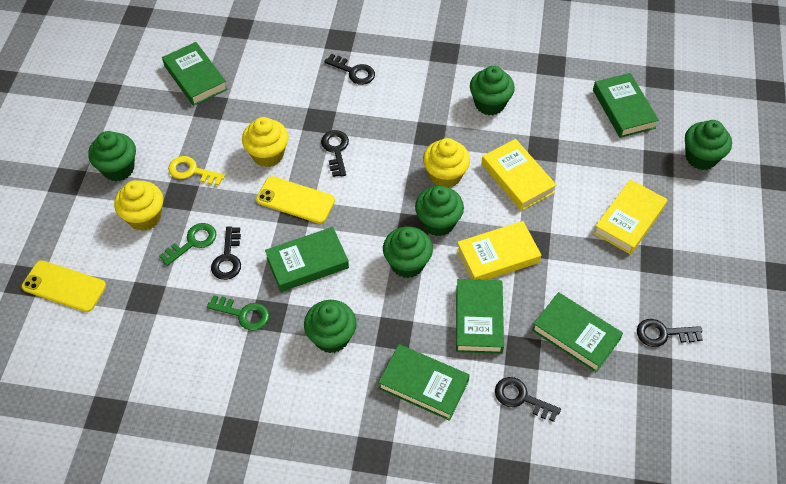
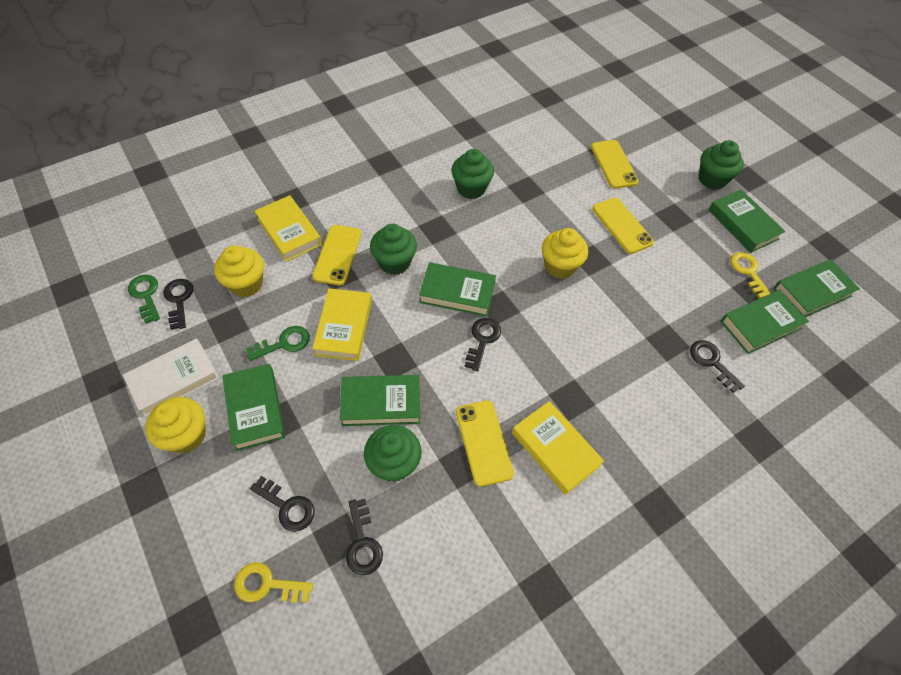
green cupcake: [88,131,136,181] [304,300,357,353] [383,227,433,278] [415,186,464,236] [470,66,515,115] [685,120,732,170] = 6 -> [364,425,422,482] [370,224,417,275] [451,149,494,199] [699,140,744,190] = 4
white book: none = 0 -> [123,338,219,417] = 1
yellow key: [168,156,225,186] = 1 -> [234,562,313,603] [730,252,771,299] = 2
yellow phone: [22,260,106,312] [256,176,335,224] = 2 -> [312,225,362,285] [456,401,514,487] [591,140,639,189] [592,198,654,254] = 4

